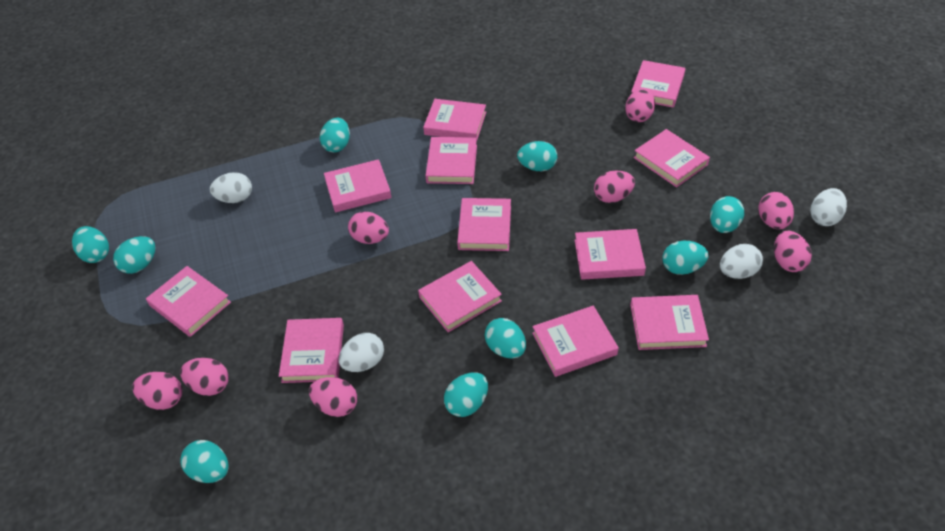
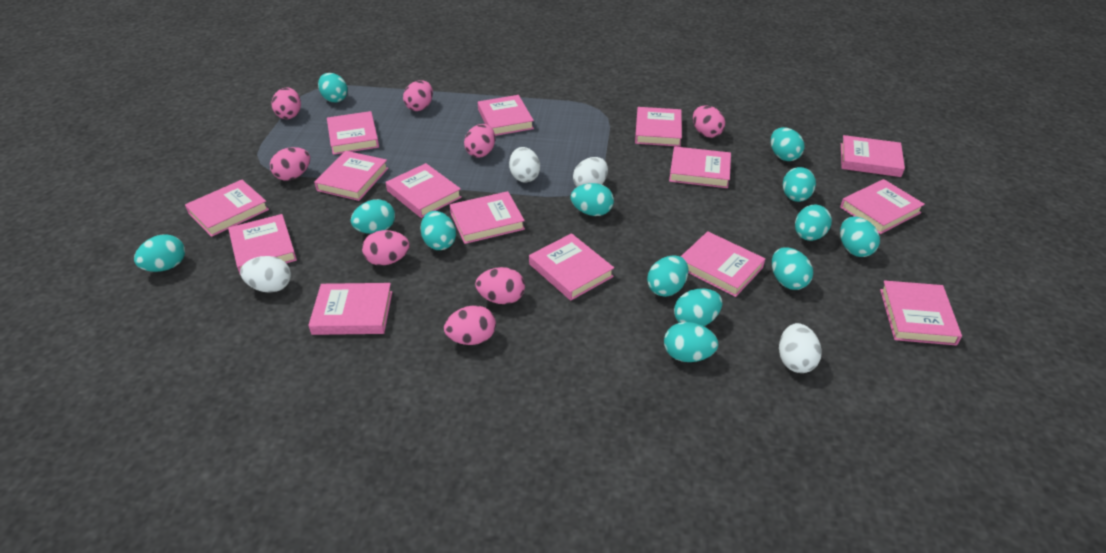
pink book: [146,266,231,337] [279,318,344,383] [324,159,392,213] [418,261,502,332] [423,99,486,139] [425,137,477,184] [457,198,511,251] [532,306,619,377] [574,229,646,280] [630,295,709,350] [631,60,685,108] [634,129,710,187] = 12 -> [185,180,269,237] [228,214,297,274] [308,283,392,335] [314,151,388,201] [327,111,379,155] [386,163,462,218] [450,191,525,244] [478,95,534,136] [529,233,614,301] [635,107,682,147] [669,146,731,188] [680,231,765,297] [840,179,925,234] [841,135,905,177] [880,280,962,346] = 15
turquoise egg: [72,226,109,263] [113,236,156,274] [180,440,229,483] [320,118,350,152] [444,372,488,417] [485,318,526,358] [517,141,557,171] [662,241,709,275] [710,196,744,233] = 9 -> [134,234,185,272] [318,73,348,102] [351,199,395,234] [420,211,456,250] [570,183,614,216] [647,255,688,297] [664,322,718,362] [674,289,722,326] [771,127,804,161] [772,247,813,290] [783,167,816,202] [795,205,832,241] [840,217,880,257] = 13

